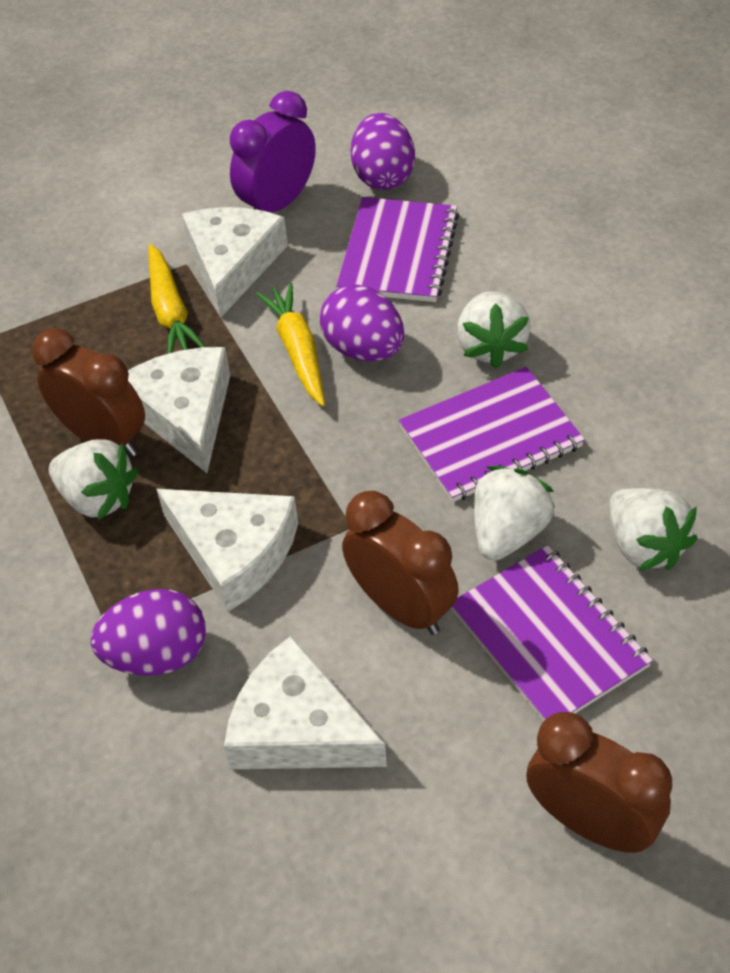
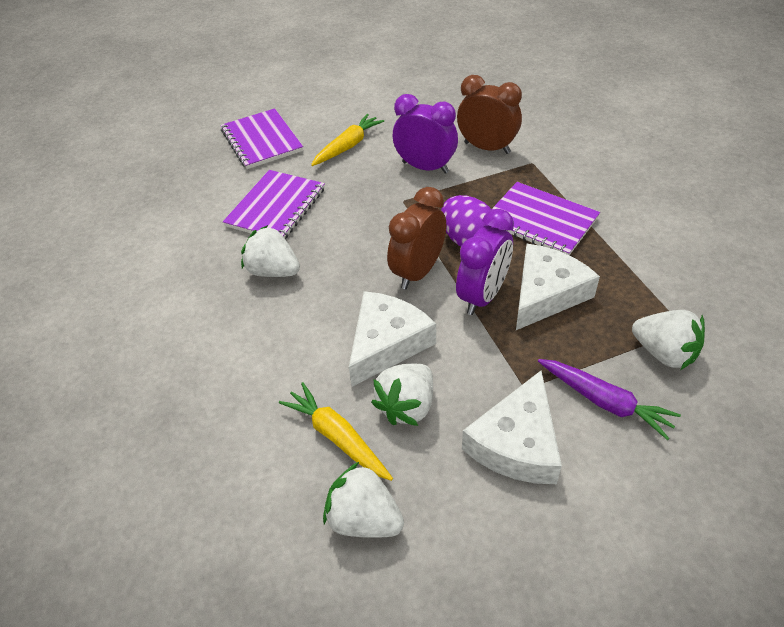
brown clock: [32,328,145,457] [342,491,459,635] [526,712,672,853] = 3 -> [387,187,446,290] [457,75,522,154] = 2
purple carrot: none = 0 -> [538,359,681,440] = 1
purple clock: [230,91,316,212] = 1 -> [393,94,458,174] [456,209,514,315] = 2
purple egg: [91,589,206,675] [320,284,404,362] [351,113,415,190] = 3 -> [441,195,491,247] = 1
white cheese: [128,347,230,473] [157,489,298,612] [182,207,288,318] [224,636,387,769] = 4 -> [349,291,436,387] [462,371,562,484] [516,244,600,330] = 3

